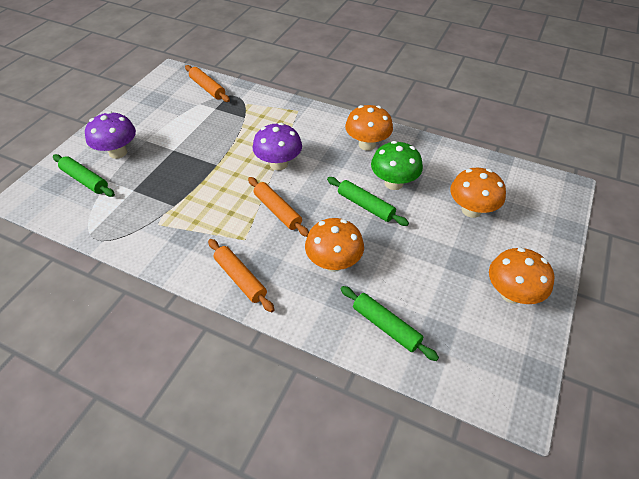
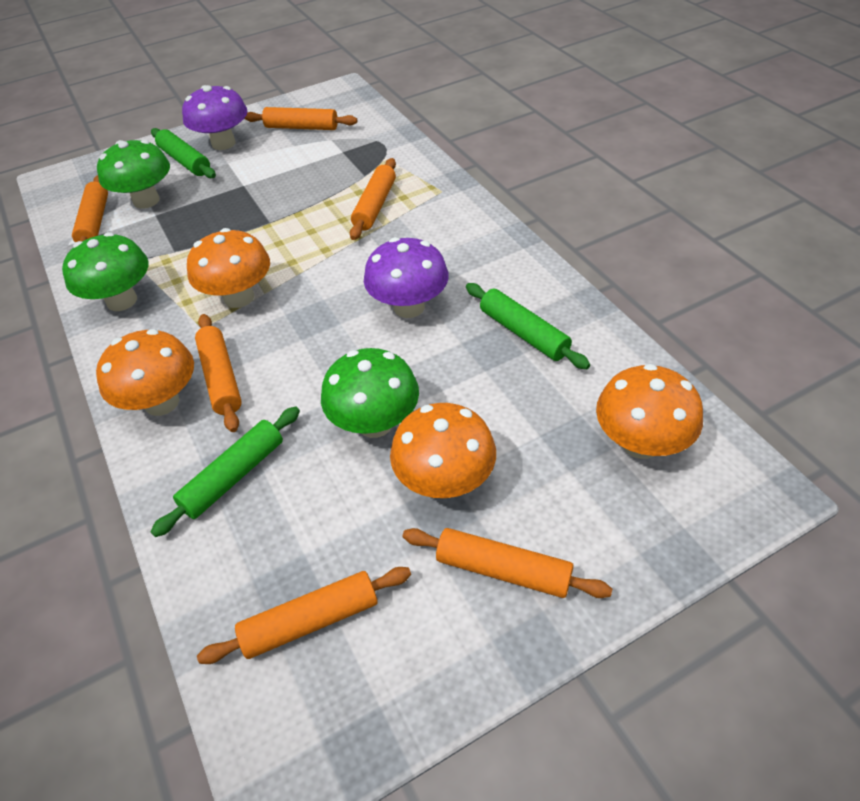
green mushroom: [371,141,423,190] = 1 -> [62,232,148,311] [97,140,170,209] [321,348,419,438] = 3
orange rolling pin: [185,65,230,102] [208,239,274,312] [248,177,309,237] = 3 -> [72,175,108,242] [195,314,242,432] [197,567,411,664] [244,107,357,130] [350,158,396,240] [403,528,612,598] = 6

